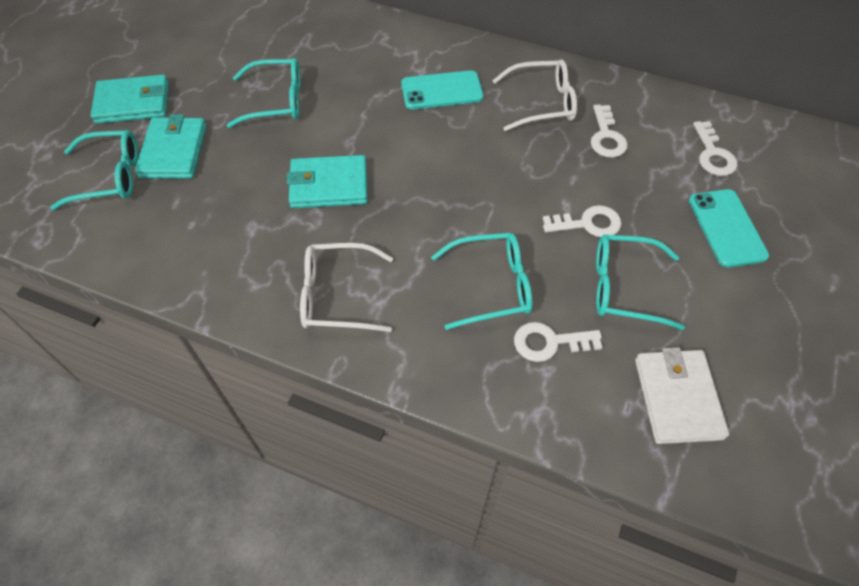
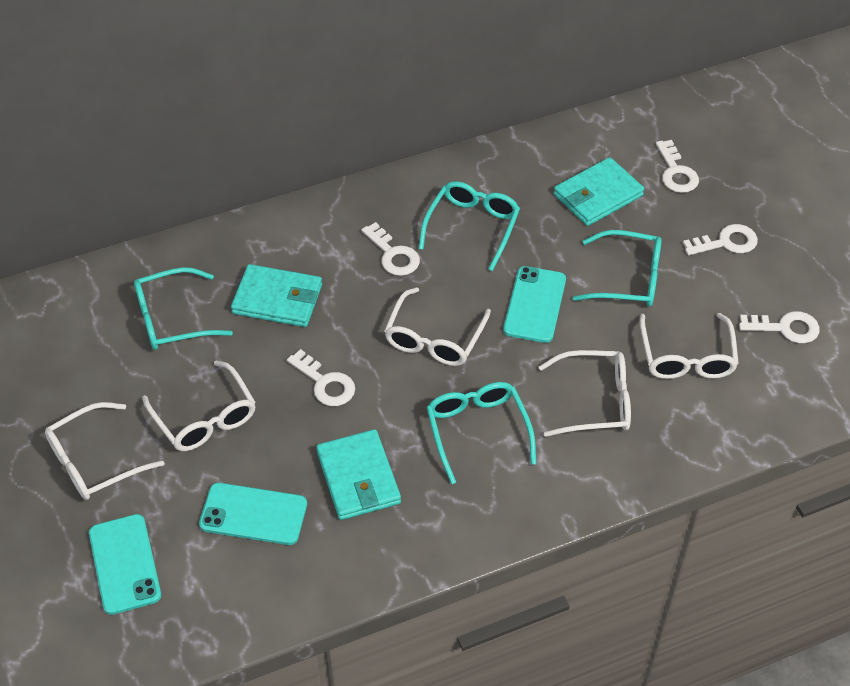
turquoise phone: [401,70,483,109] [689,189,769,268] = 2 -> [89,514,161,615] [199,483,307,545] [503,266,566,343] = 3
white glasses: [300,243,393,332] [492,60,577,131] = 2 -> [45,402,164,500] [142,360,256,451] [384,287,491,366] [539,350,631,437] [639,313,739,379] = 5
white key: [514,322,602,362] [543,205,621,237] [591,104,628,158] [693,121,737,176] = 4 -> [287,349,355,406] [361,222,420,276] [656,140,699,193] [683,224,758,255] [739,311,820,343] = 5
white wallet: [635,347,729,444] = 1 -> none = 0

